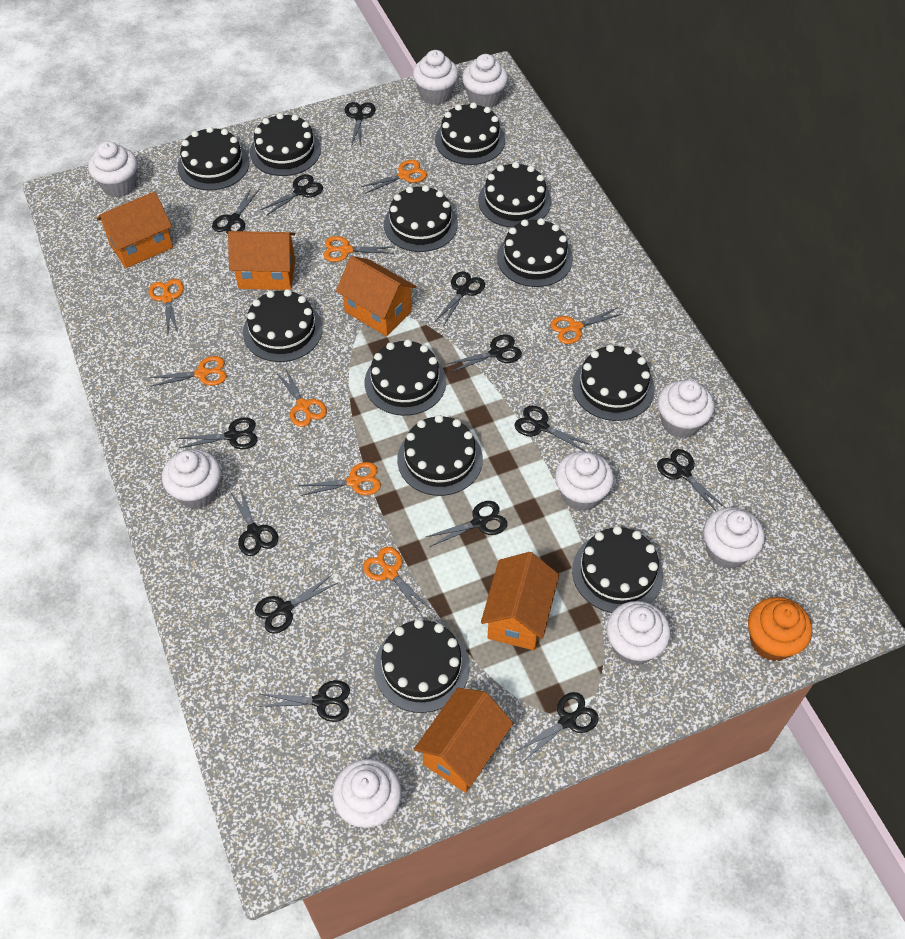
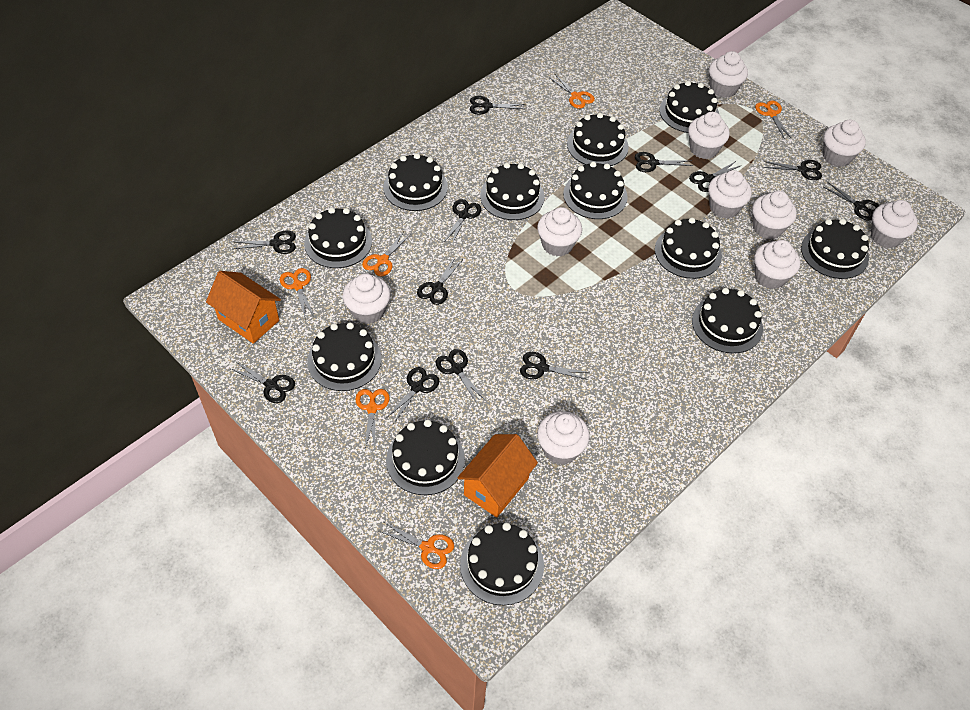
black scissors: [177,417,258,449] [212,187,260,234] [229,487,278,556] [255,575,337,634] [259,680,350,722] [261,174,323,216] [345,102,375,147] [426,501,507,547] [435,271,485,325] [447,334,522,372] [514,406,591,451] [515,692,599,762] [657,449,726,511] = 13 -> [229,361,295,403] [233,230,296,254] [385,367,439,423] [417,258,462,305] [435,349,486,403] [444,199,482,245] [470,96,525,115] [520,352,589,380] [635,152,693,172] [689,161,742,192] [763,160,822,180] [824,182,879,220] = 12
orange cupcake: [748,597,812,661] = 1 -> none = 0
orange house: [96,191,173,268] [228,231,295,290] [336,256,417,336] [414,688,513,793] [481,552,559,650] = 5 -> [206,271,281,344] [457,434,538,518] = 2
orange scissors: [149,279,184,334] [149,356,227,387] [275,368,327,427] [299,462,381,496] [323,236,394,262] [361,160,427,194] [363,547,431,614] [550,307,622,344] = 8 -> [280,268,314,317] [355,389,390,449] [362,231,411,277] [379,522,454,569] [550,74,595,109] [755,101,792,139] = 6
white cupcake: [88,141,137,198] [162,449,221,509] [333,759,402,828] [413,50,458,105] [462,54,508,108] [555,451,614,511] [606,601,670,665] [658,380,714,438] [703,508,765,569] = 9 -> [343,273,391,324] [537,207,582,256] [537,411,590,465] [688,112,730,159] [708,170,752,218] [709,51,748,98] [752,191,797,240] [754,240,800,289] [823,120,866,167] [871,200,918,248] = 10

